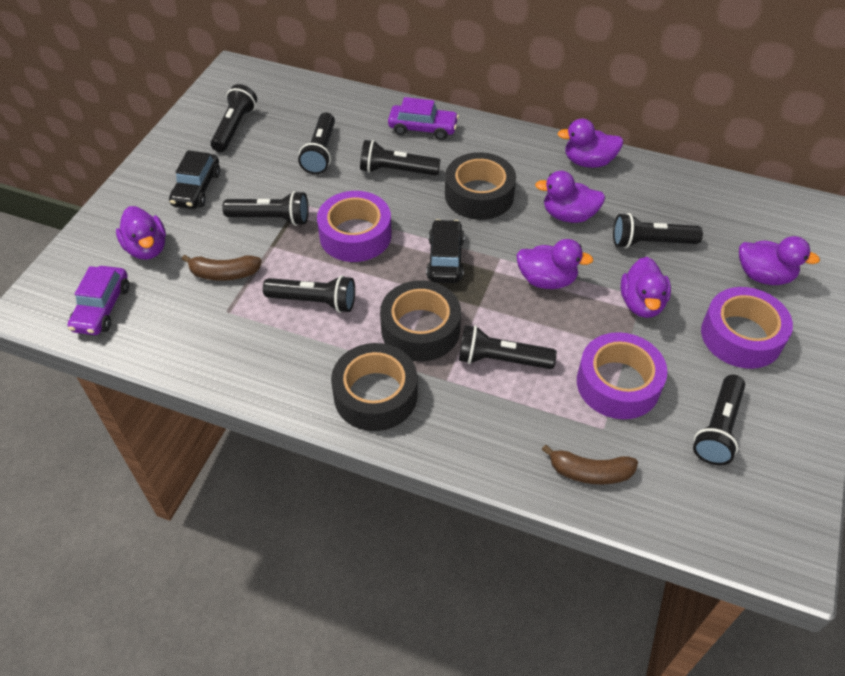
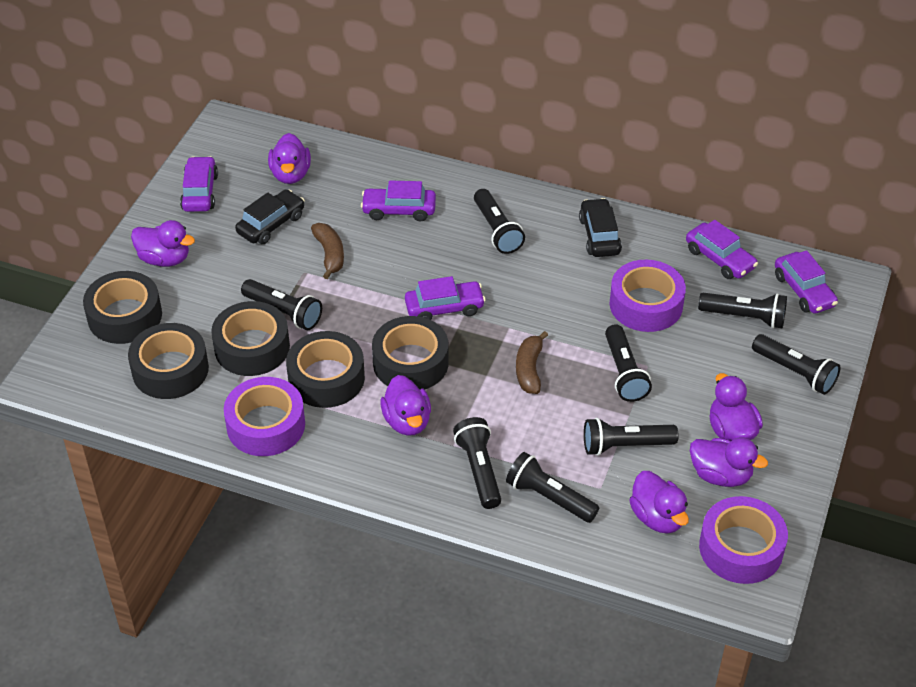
black tape: [331,343,418,431] [380,280,461,361] [445,152,516,220] = 3 -> [83,271,162,344] [128,323,209,399] [211,301,290,376] [286,331,365,408] [372,316,449,390] = 5
purple car: [68,266,129,335] [388,97,459,140] = 2 -> [180,156,218,212] [361,181,436,221] [405,276,486,320] [686,220,758,279] [775,250,838,314] = 5

